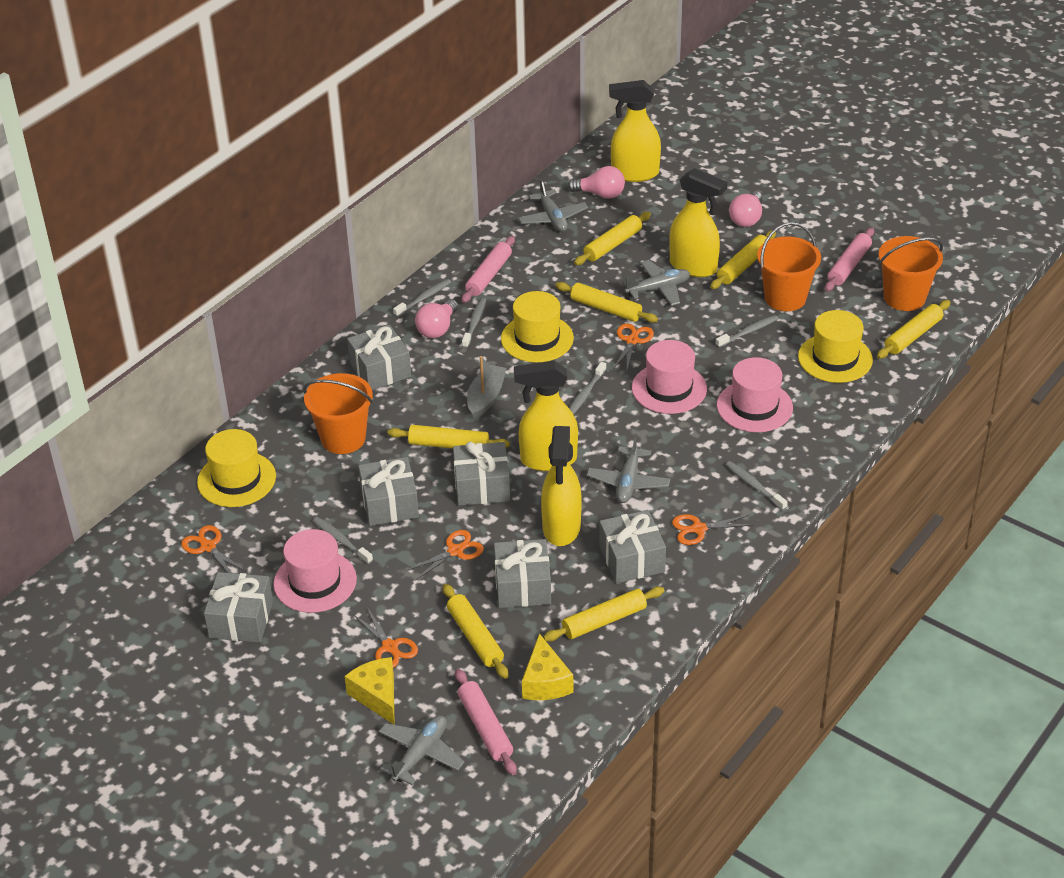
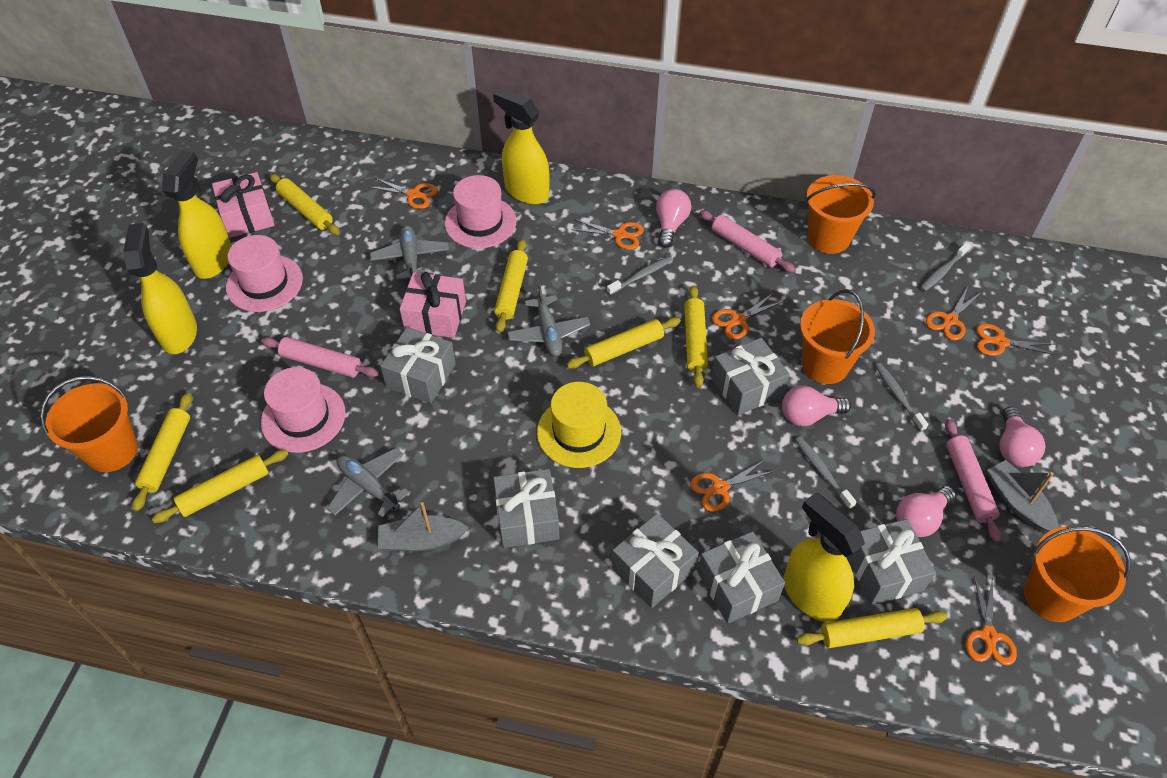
grey boat: [467,356,506,419] = 1 -> [378,502,469,551] [987,460,1058,534] = 2
grey plane: [379,715,465,785] [518,179,588,232] [587,434,670,503] [622,260,690,306] = 4 -> [327,448,409,517] [370,225,449,280] [507,284,590,357] = 3
grey toothbrush: [312,517,373,564] [393,279,451,317] [462,298,486,348] [569,362,606,414] [716,315,779,348] [726,461,788,510] = 6 -> [607,256,672,295] [795,437,856,509] [875,363,928,432] [920,243,971,292] = 4
orange bucket: [303,373,373,454] [757,222,821,311] [878,236,943,311] = 3 -> [40,376,138,472] [800,290,875,384] [806,175,876,254] [1024,527,1131,622] = 4
orange scissors: [181,525,247,573] [353,607,418,668] [406,530,484,580] [613,323,654,370] [672,514,752,545] = 5 -> [369,178,438,209] [571,219,644,250] [690,459,774,512] [712,294,783,340] [926,287,980,340] [966,576,1017,665] [976,324,1056,356] = 7
pink gift: none = 0 -> [212,172,275,238] [400,272,466,338] = 2
pink light bulb: [415,299,458,338] [568,166,625,199] [729,191,762,227] = 3 -> [656,189,691,248] [782,386,851,426] [896,486,956,537] [1000,407,1045,467] = 4
yellow cheese: [345,657,394,724] [522,633,573,700] = 2 -> none = 0
yellow hat: [197,429,276,507] [501,291,574,362] [798,310,873,383] = 3 -> [537,382,621,468] = 1

